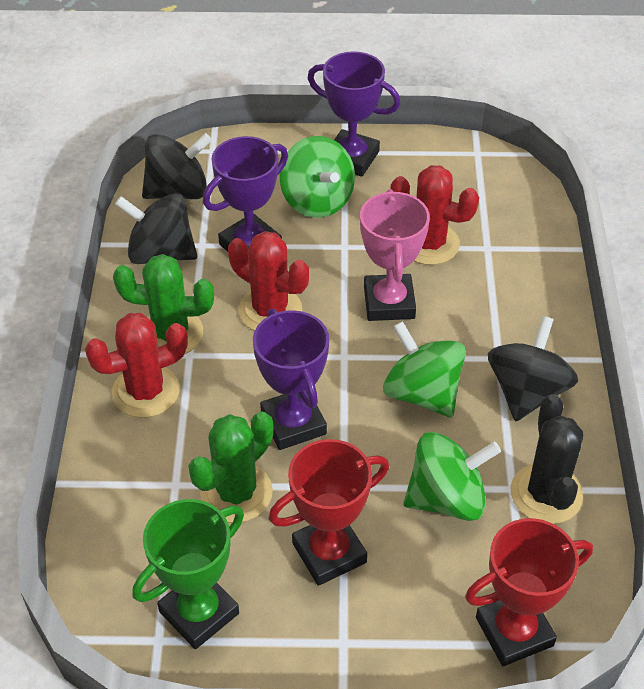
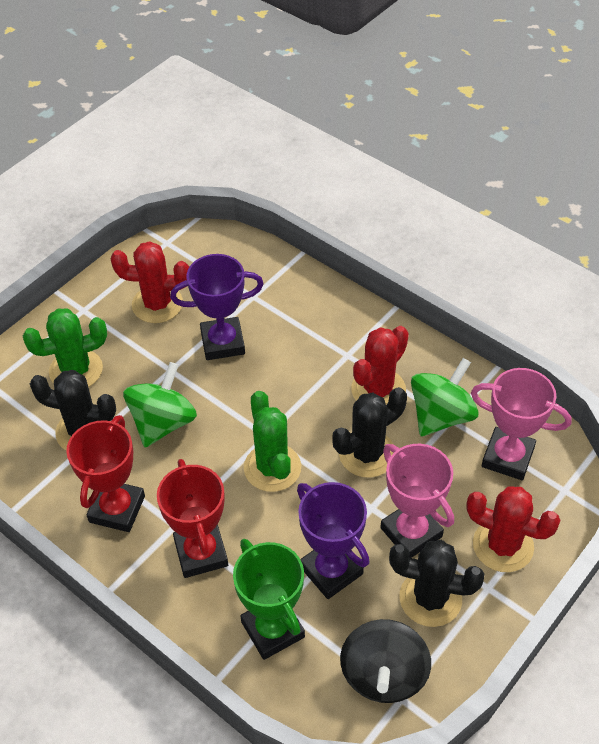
black cactus: [511,394,584,524] = 1 -> [30,370,116,451] [333,387,407,478] [389,540,485,627] = 3
black spinning top: [115,193,197,264] [142,133,212,199] [488,316,578,421] = 3 -> [340,619,431,703] = 1
green spinning top: [280,136,355,218] [383,321,466,417] [403,432,501,521] = 3 -> [123,362,197,447] [411,358,479,436] = 2
pink trophy: [360,189,430,321] = 1 -> [380,444,454,558] [471,368,572,480] = 2
purple trophy: [203,136,288,252] [253,309,329,450] [308,51,401,177] = 3 -> [170,254,264,360] [297,482,369,599] = 2

